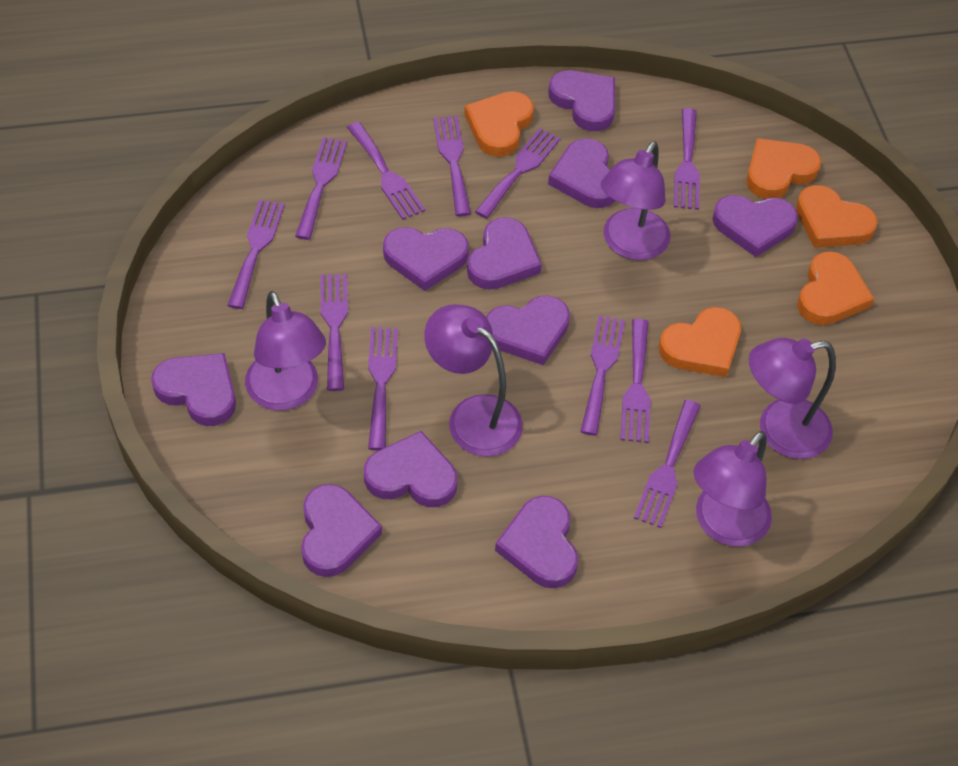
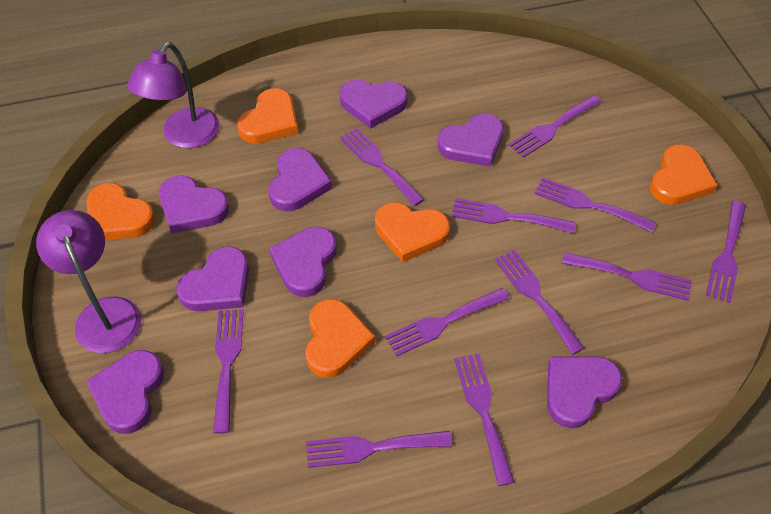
purple heart: [151,353,236,426] [301,484,382,577] [364,431,457,507] [383,227,469,291] [467,217,542,290] [486,296,570,365] [495,496,578,588] [548,70,615,131] [548,139,616,208] [713,195,798,257] = 10 -> [86,350,164,434] [159,175,229,234] [176,246,249,311] [268,148,332,211] [269,227,337,297] [340,80,408,129] [438,113,504,167] [547,356,622,428] = 8
purple lamp: [245,291,326,411] [424,304,523,457] [601,141,670,260] [694,431,772,547] [749,338,836,459] = 5 -> [36,210,141,353] [127,42,220,148] = 2

